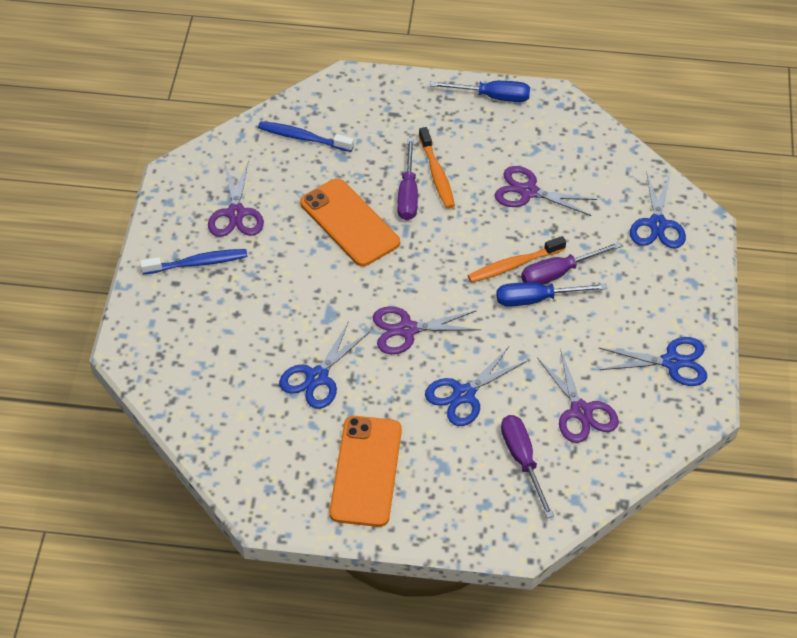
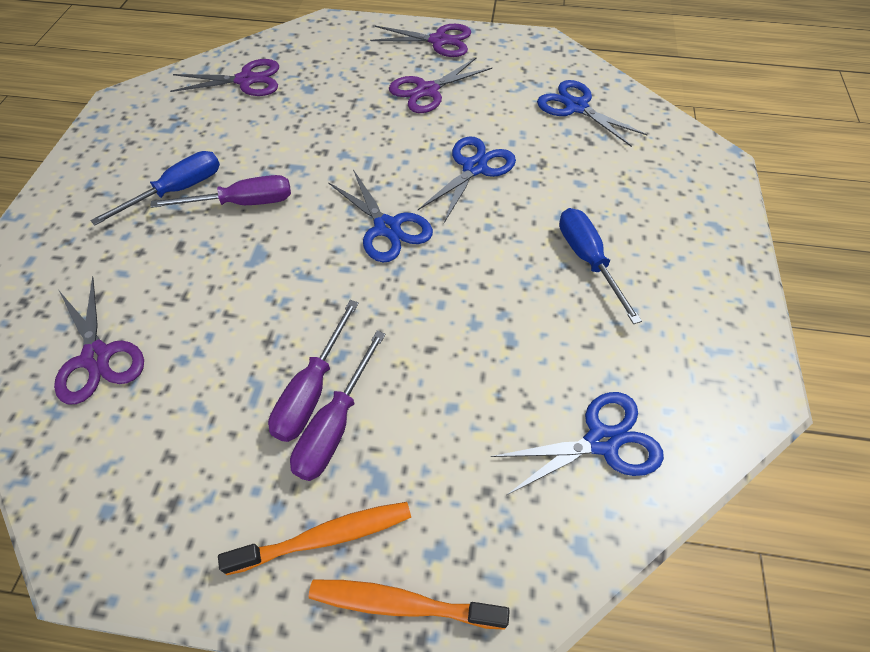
blue toothbrush: [140,249,248,274] [258,121,354,152] = 2 -> none = 0
orange phone: [300,178,400,266] [329,416,402,527] = 2 -> none = 0

